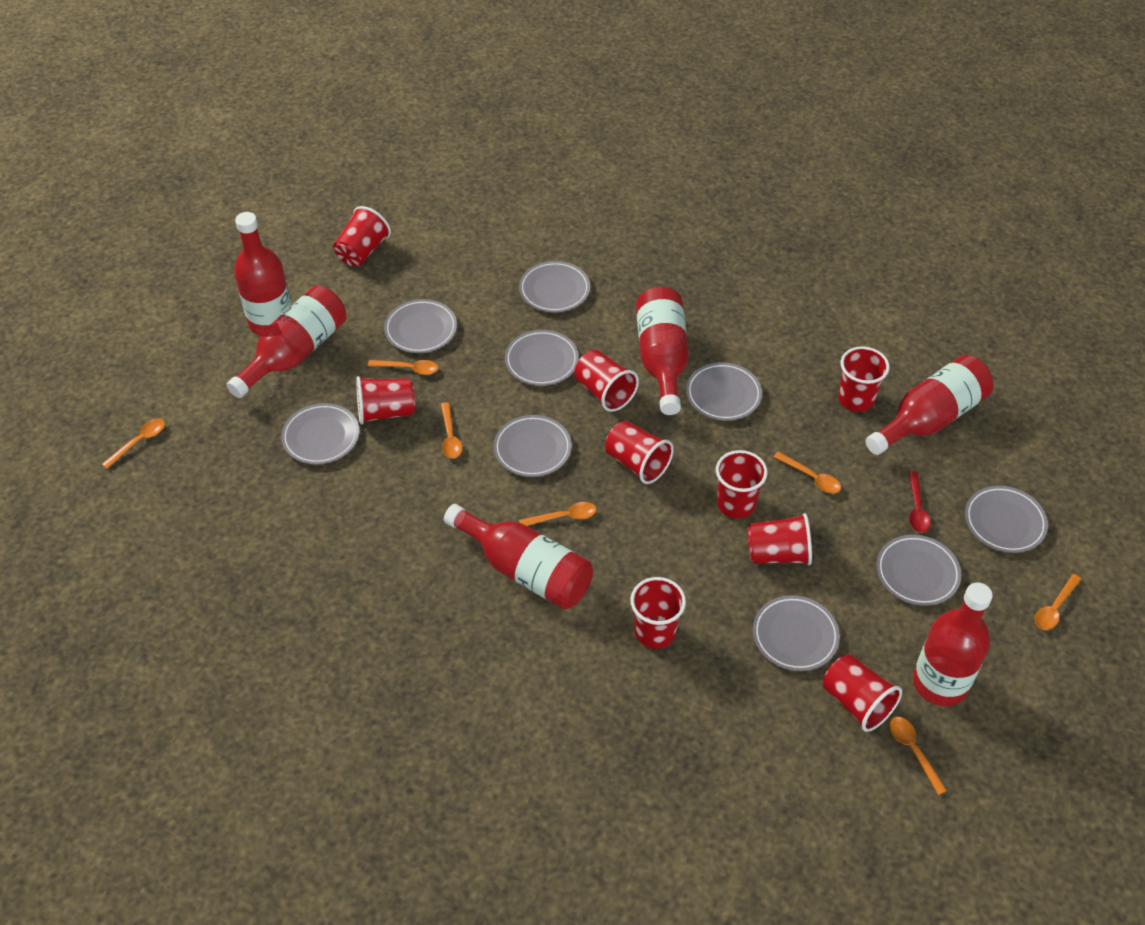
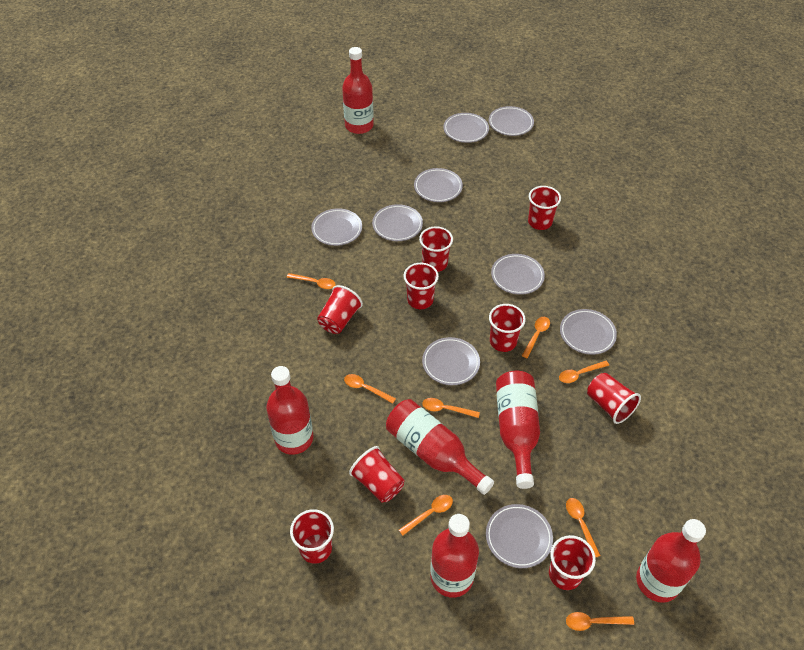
orange spoon: [102,418,165,469] [368,360,438,375] [441,402,462,458] [519,502,596,526] [774,452,841,494] [889,717,947,795] [1035,574,1082,630] = 7 -> [287,273,336,289] [344,374,396,404] [399,495,453,536] [422,398,480,418] [522,317,550,358] [559,361,609,383] [566,498,601,558] [566,612,634,631] = 8
red spoon: [909,471,931,533] = 1 -> none = 0

